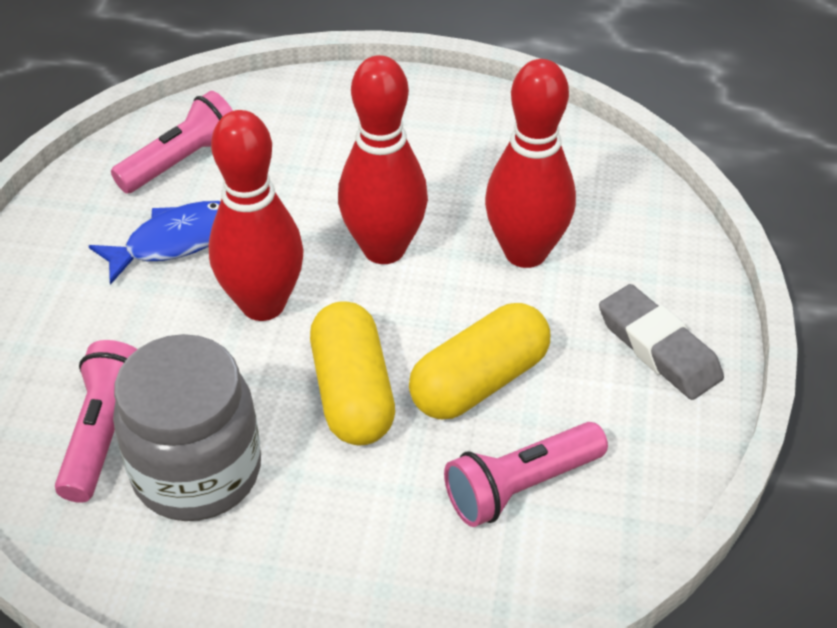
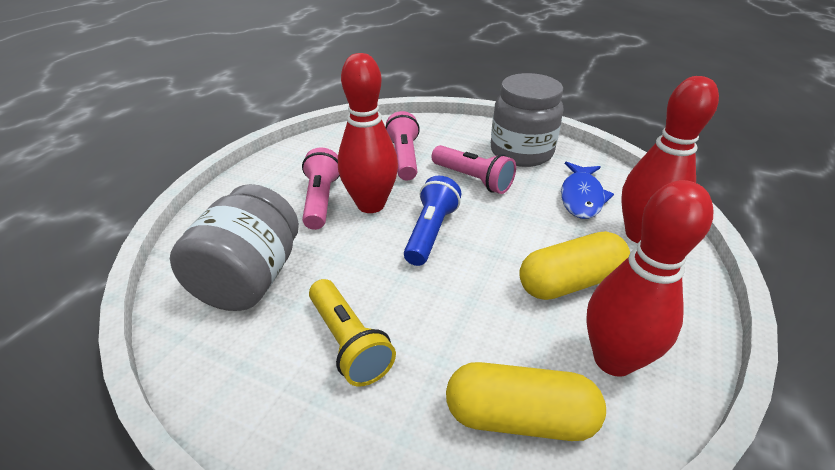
blue flashlight: none = 0 -> [404,176,461,266] = 1
grey eraser: [599,284,724,400] = 1 -> none = 0
grey jar: [113,334,261,521] = 1 -> [170,184,299,311] [491,73,563,167] = 2
yellow flashlight: none = 0 -> [309,279,396,387] = 1

